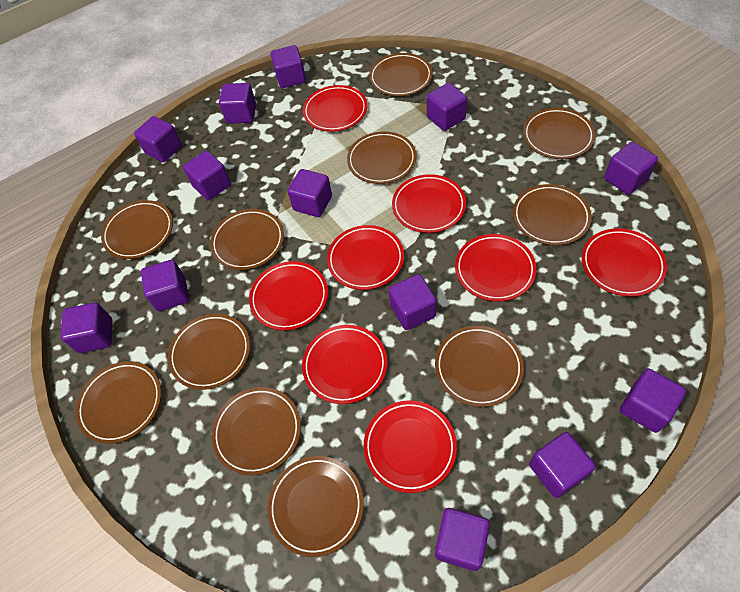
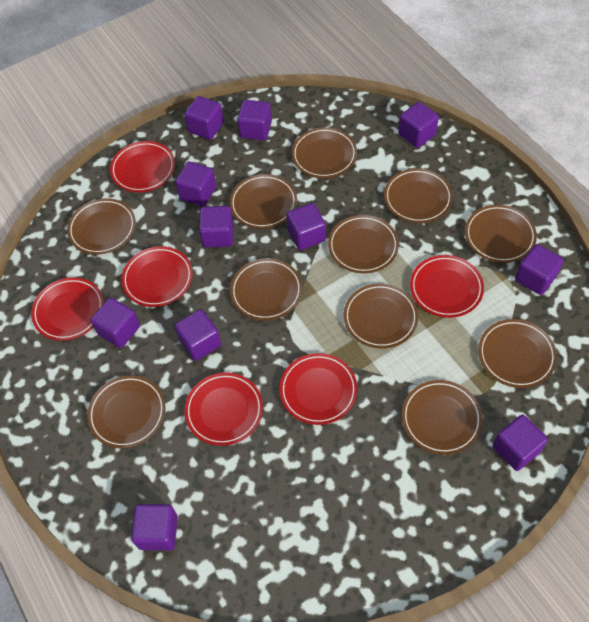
purple cube: [61,302,112,353] [134,116,182,162] [141,260,189,311] [183,151,231,200] [219,83,256,124] [271,45,306,88] [288,169,332,217] [389,274,437,330] [427,83,467,131] [435,508,490,571] [529,432,596,498] [604,142,658,195] [620,369,686,433] = 13 -> [91,298,140,348] [131,504,178,550] [174,309,221,361] [175,161,216,206] [184,96,224,140] [199,206,233,248] [237,100,272,141] [286,203,326,250] [398,102,439,148] [493,414,548,471] [515,244,563,295] = 11
red plate: [249,261,328,330] [302,325,387,404] [303,85,367,132] [327,225,404,290] [364,400,457,493] [392,174,466,233] [455,234,537,301] [582,228,667,297] = 8 -> [31,277,104,341] [110,141,175,192] [122,246,193,307] [185,373,263,446] [280,353,357,425] [410,255,484,318] = 6

